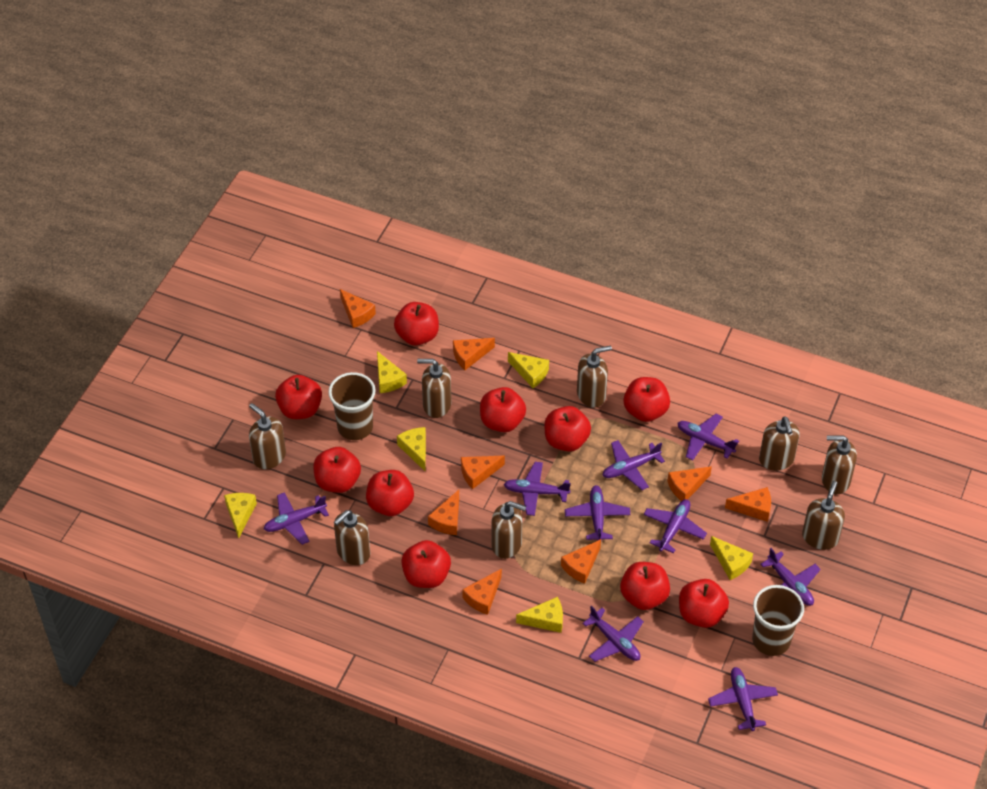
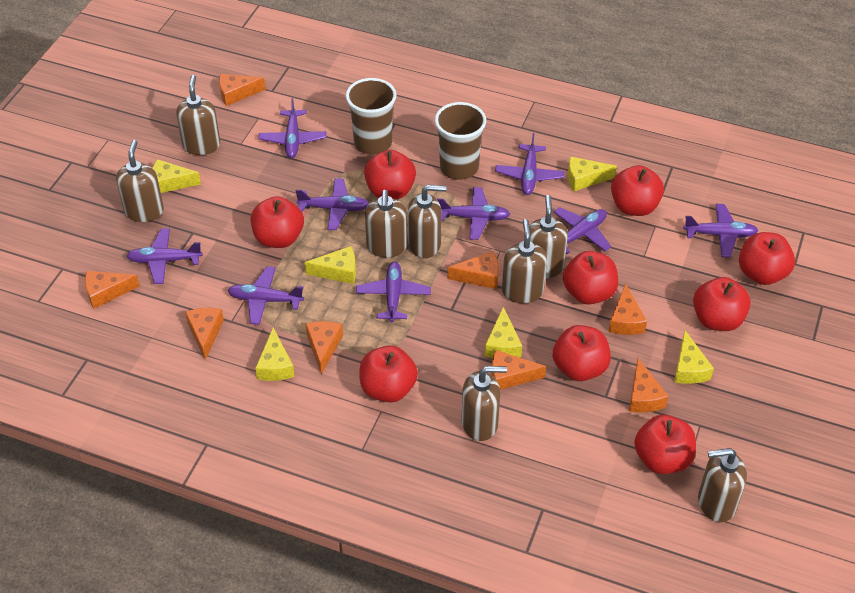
red apple: [275,375,322,419] [313,447,361,493] [366,470,414,516] [394,302,439,345] [401,540,451,588] [480,387,526,432] [545,406,591,452] [620,562,670,610] [624,377,670,422] [679,579,729,628] = 10 -> [251,196,304,248] [359,345,418,402] [364,150,416,200] [553,325,611,381] [563,251,618,304] [611,165,664,216] [634,415,696,474] [693,277,751,331] [739,232,795,285] = 9

